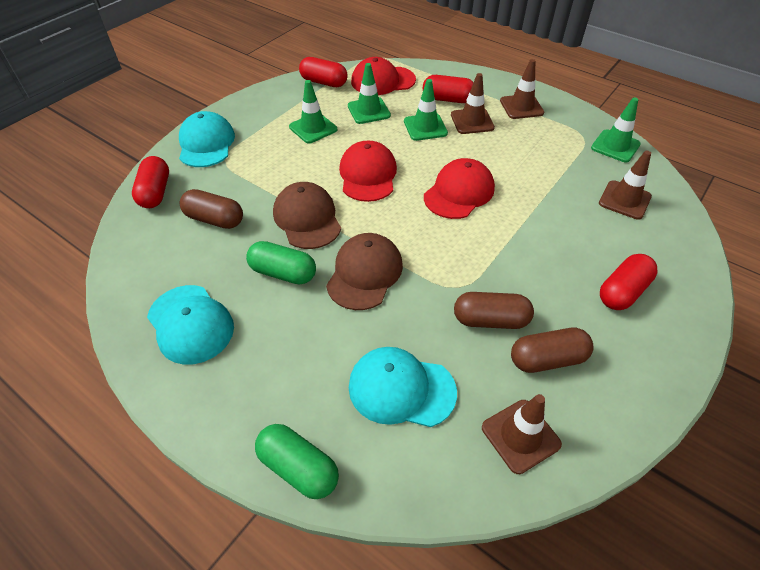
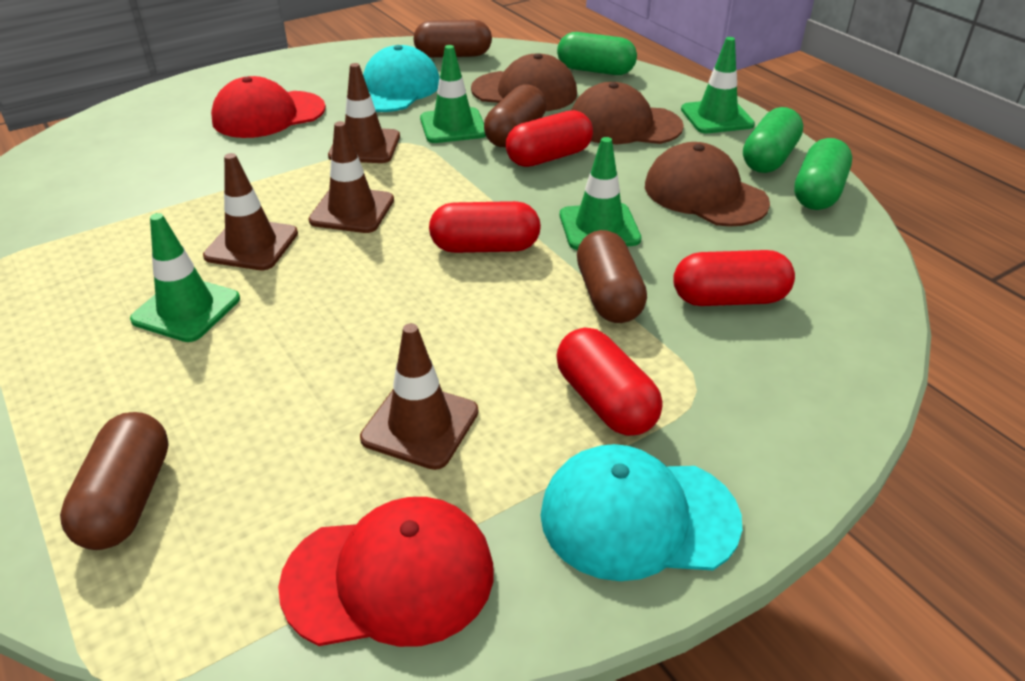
brown cap: [273,182,341,249] [326,233,403,310] = 2 -> [471,53,577,111] [571,82,684,144] [645,142,770,227] = 3
brown capsule: [180,189,243,229] [454,292,534,329] [511,328,594,373] = 3 -> [60,412,169,550] [413,20,492,58] [484,84,546,147] [577,230,647,323] = 4
green capsule: [246,241,316,285] [255,424,339,499] = 2 -> [557,32,637,75] [743,107,803,173] [794,138,852,210] = 3
red cap: [339,141,397,202] [351,57,416,95] [424,158,495,219] = 3 -> [211,76,326,138] [278,497,493,647] = 2
turquoise cap: [147,285,234,365] [179,111,235,167] [349,347,457,427] = 3 -> [363,45,439,112] [541,444,742,581] = 2

